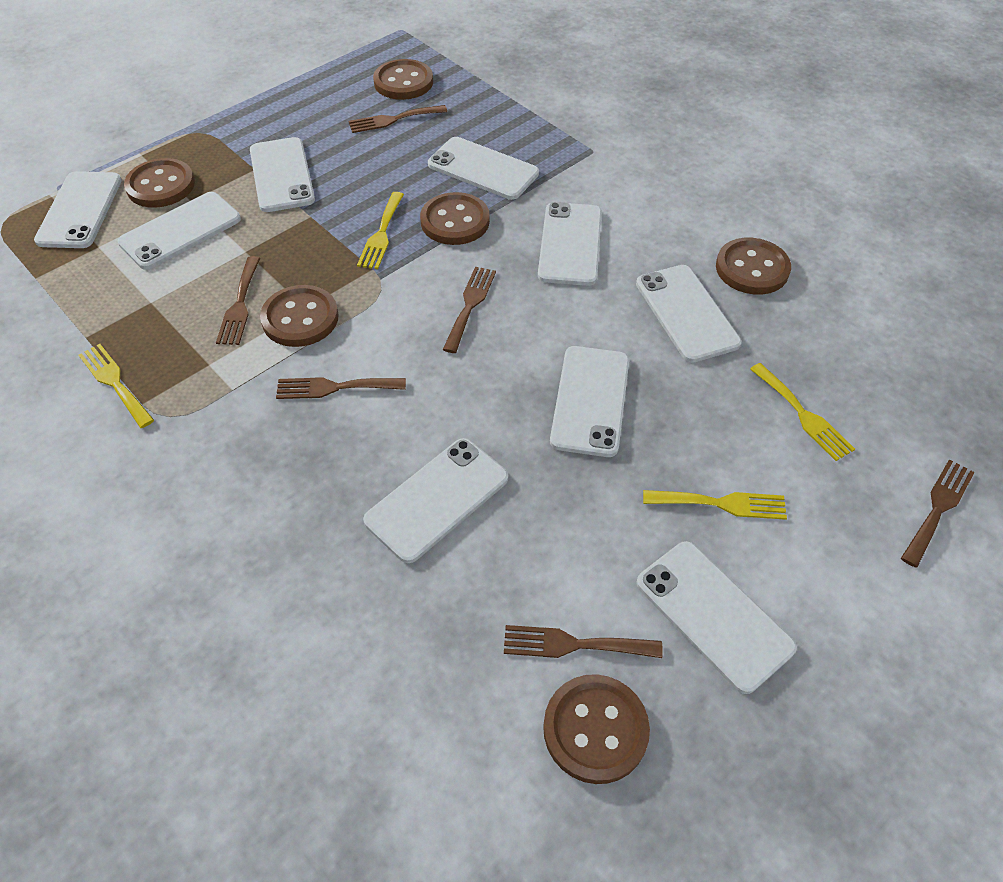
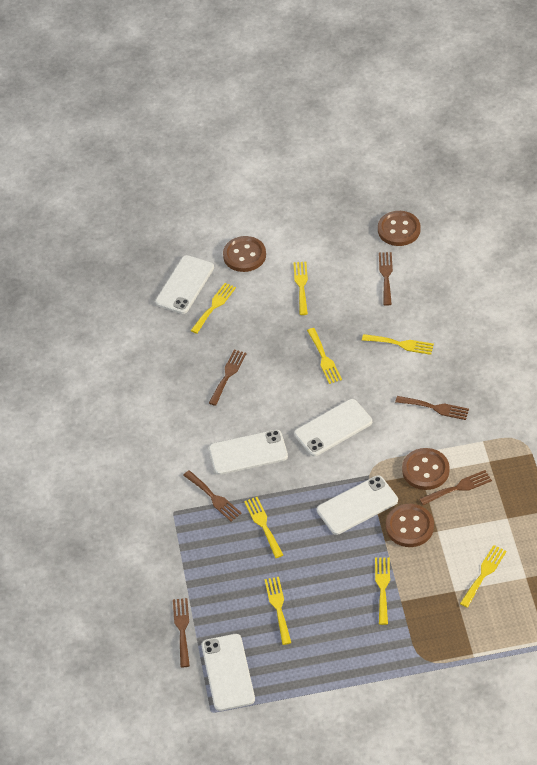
brown button: [124,158,195,208] [260,285,338,347] [373,59,433,100] [420,192,490,245] [543,674,650,784] [716,238,791,295] = 6 -> [223,236,266,272] [378,211,421,246] [386,504,434,547] [402,448,450,490] = 4
white phone: [34,171,122,248] [118,192,241,270] [250,137,315,212] [363,438,508,563] [428,137,539,200] [538,202,602,286] [550,346,629,457] [636,265,742,363] [636,541,797,694] = 9 -> [155,255,214,314] [202,634,255,711] [209,430,288,475] [294,399,372,456] [317,476,398,535] = 5
yellow fork: [78,344,154,428] [357,192,404,269] [643,490,787,520] [750,363,855,461] = 4 -> [191,283,236,334] [244,497,283,558] [264,577,291,645] [293,262,308,315] [307,328,342,384] [362,334,434,355] [375,557,390,625] [460,545,507,608] = 8

